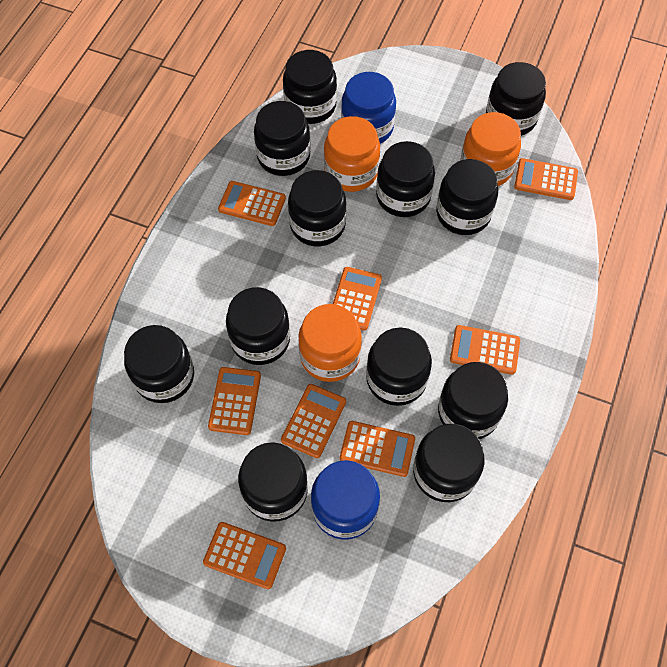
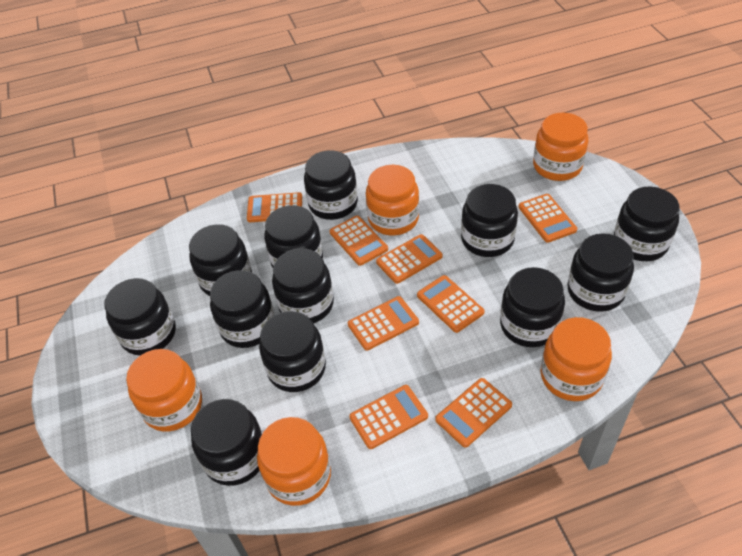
blue jar: [311,460,380,540] [341,72,396,144] = 2 -> none = 0
orange jar: [298,304,362,382] [324,116,380,192] [460,112,521,186] = 3 -> [126,349,202,432] [257,417,331,506] [366,165,419,236] [533,113,588,181] [540,317,612,401] = 5

